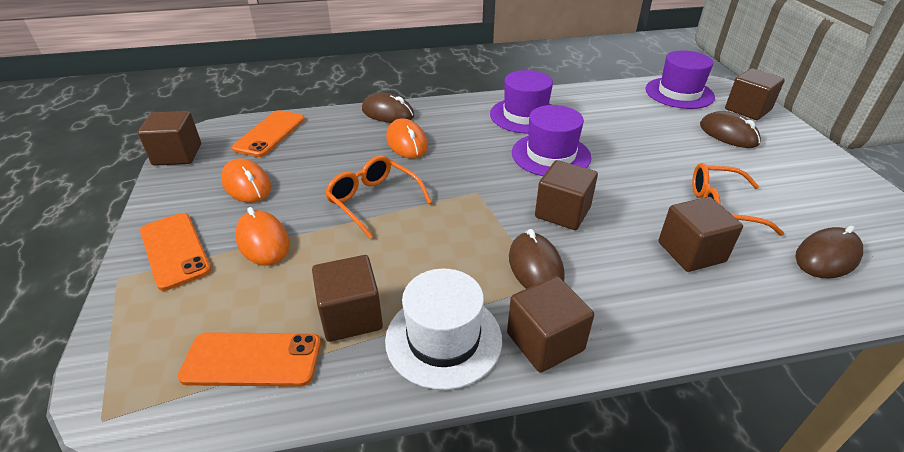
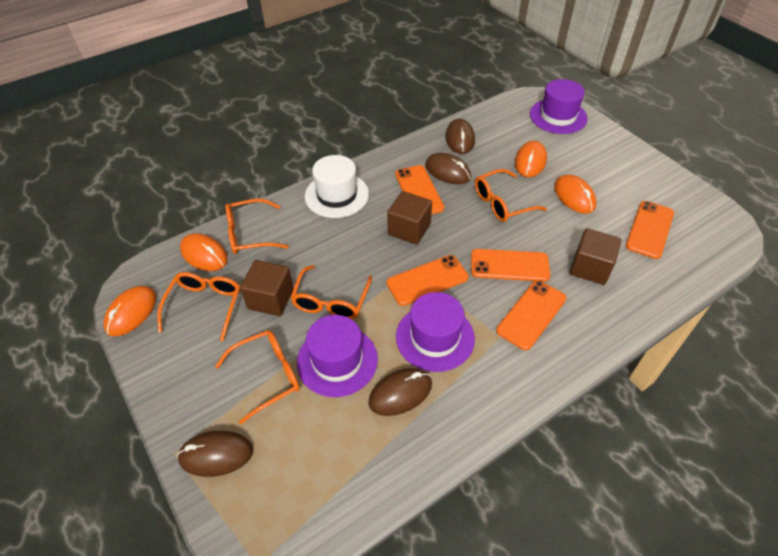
brown cube: [138,111,201,166] [312,255,383,342] [507,276,594,373] [535,160,598,230] [658,197,743,272] [725,68,785,120] = 6 -> [240,260,294,316] [387,191,432,245] [570,228,621,285] = 3
orange glasses: [325,156,432,239] [692,163,785,236] = 2 -> [157,272,240,341] [215,330,300,424] [226,199,289,254] [290,265,372,319] [475,169,547,222] = 5
orange mouse: [221,158,271,203] [235,207,290,266] [386,118,428,159] = 3 -> [103,286,156,337] [180,234,228,271] [515,141,547,177] [554,175,596,214] = 4
orange phone: [140,213,211,291] [178,332,321,387] [231,110,305,157] = 3 -> [386,255,469,306] [395,165,444,214] [471,249,550,282] [496,280,567,350] [626,201,674,259] = 5

